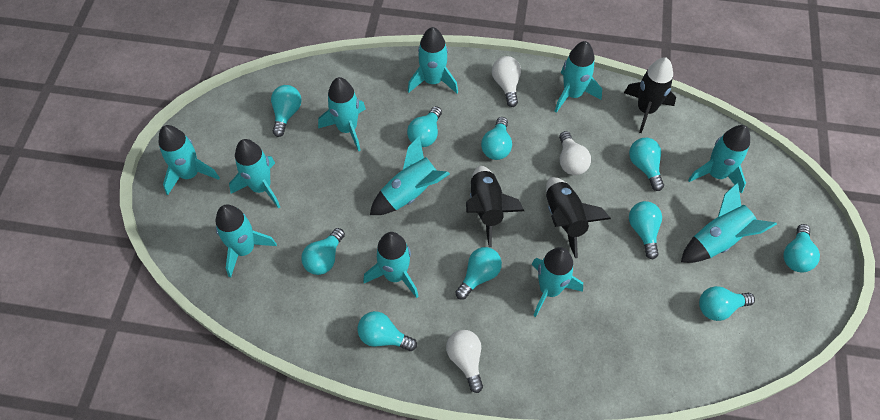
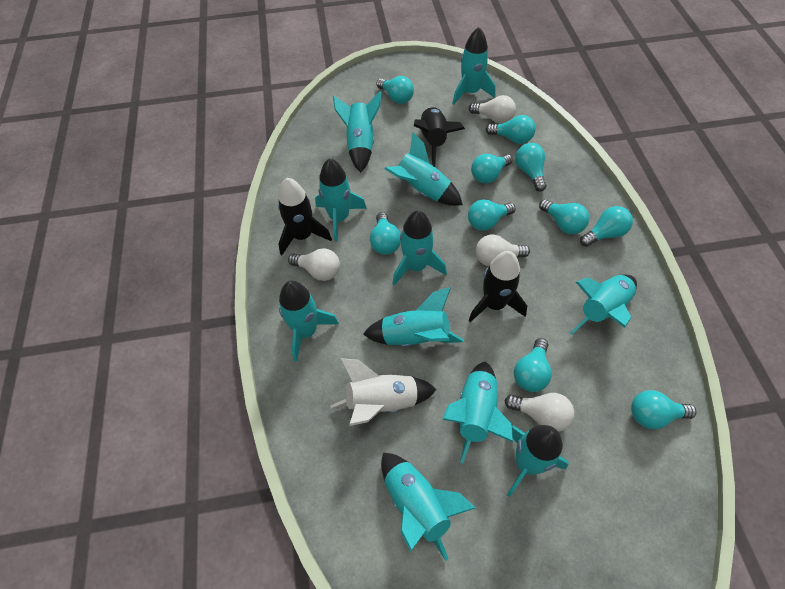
white light bulb: [446,330,483,393] [492,56,521,107] [559,131,591,175] = 3 -> [288,248,340,281] [469,95,516,124] [476,235,530,267] [505,393,574,432] = 4
white rocket: none = 0 -> [330,358,437,426] = 1

